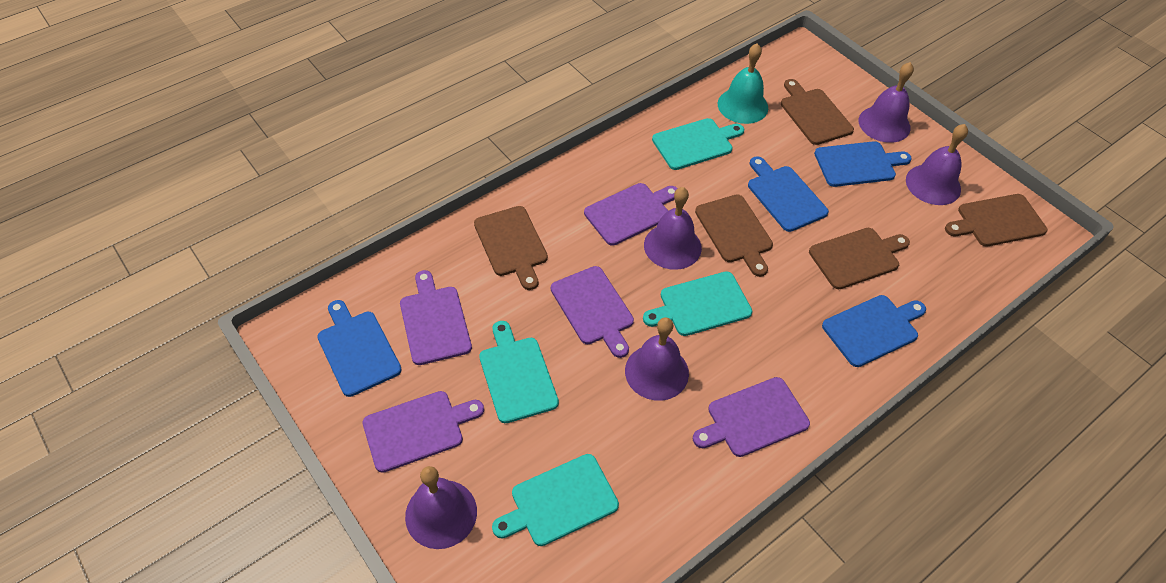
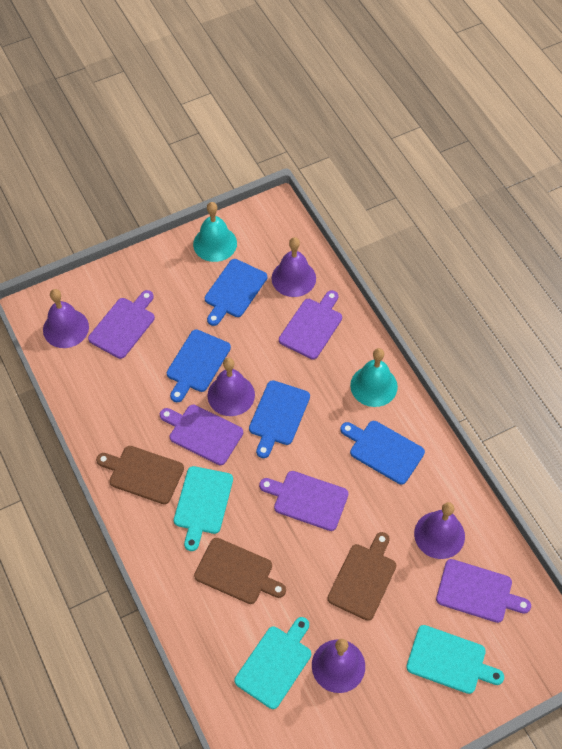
brown cutting board: [474,206,548,290] [695,194,773,277] [781,79,854,145] [809,228,910,289] [945,194,1048,246] = 5 -> [96,446,184,504] [194,538,286,604] [328,532,396,621] = 3
turquoise bell: [718,43,768,124] = 1 -> [193,202,237,262] [350,348,398,407] = 2
turquoise cutting board: [479,321,559,423] [492,454,619,546] [643,271,752,336] [652,118,744,170] = 4 -> [174,466,233,551] [235,617,311,709] [406,625,504,694] = 3

